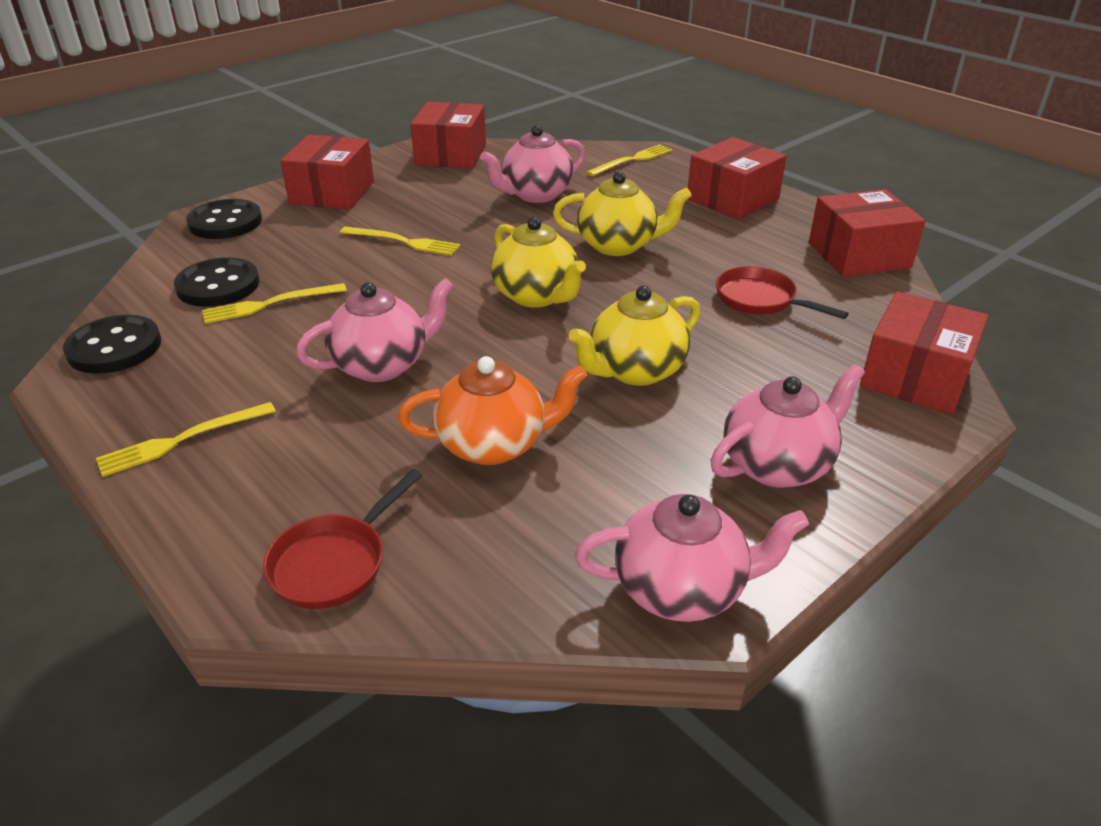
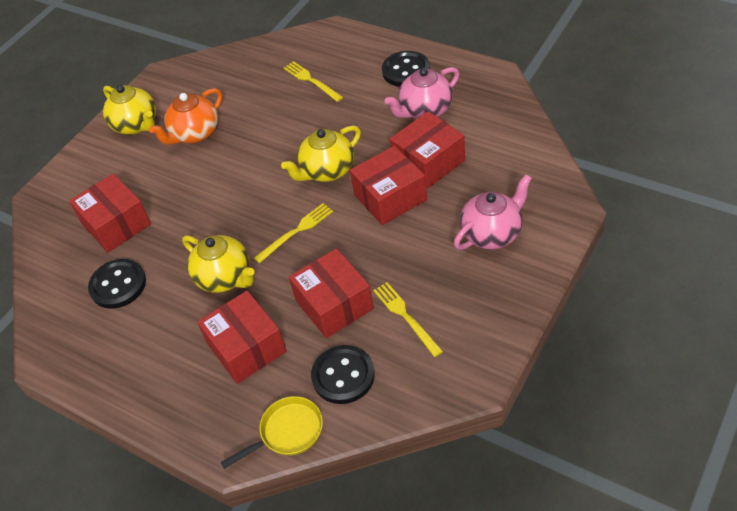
pink teapot: [296,278,454,382] [480,125,585,203] [575,494,809,622] [710,364,865,488] = 4 -> [385,67,459,119] [454,174,532,250] = 2
red pan: [263,469,422,609] [716,266,849,319] = 2 -> none = 0
yellow fork: [96,402,276,477] [202,283,347,324] [340,227,460,256] [586,144,672,176] = 4 -> [254,203,333,263] [284,61,343,102] [373,282,443,357] = 3
yellow pan: none = 0 -> [221,396,323,469] = 1

